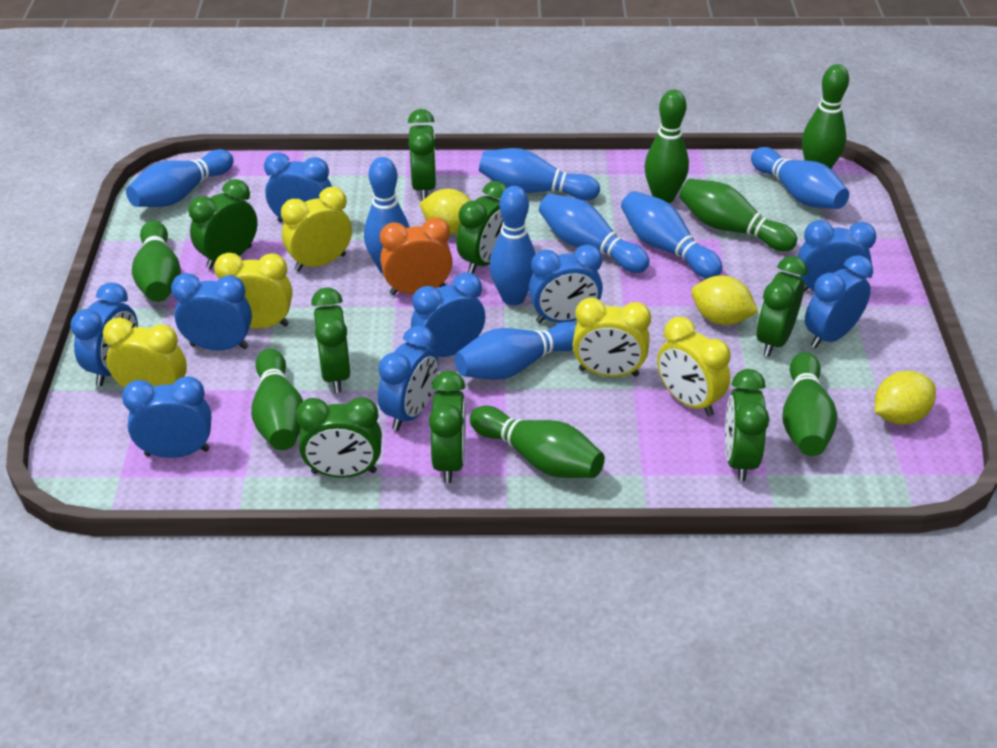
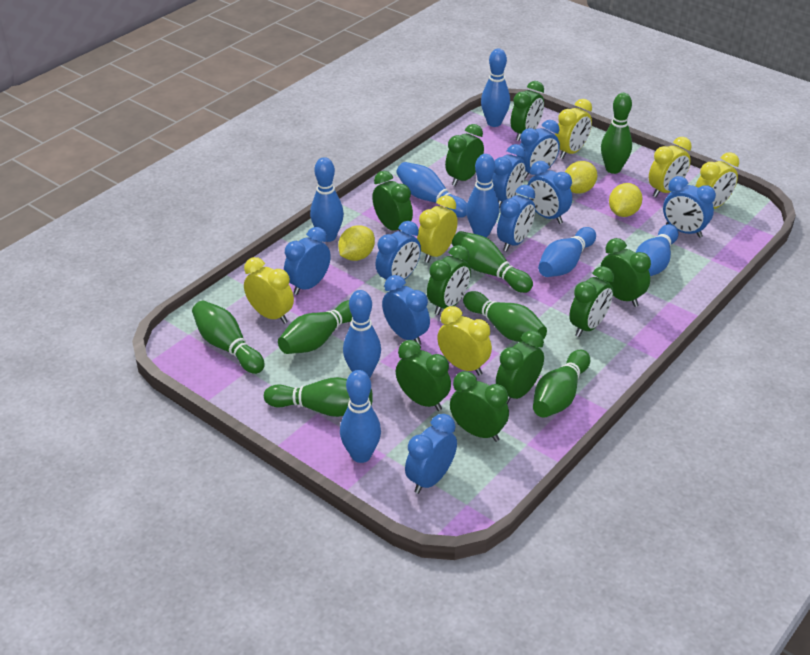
green clock: [189,179,258,269] [296,397,382,478] [311,287,351,393] [408,109,436,200] [429,371,466,483] [456,181,507,274] [725,369,769,481] [756,256,807,357] = 8 -> [372,171,413,231] [396,340,451,411] [427,245,471,315] [445,124,484,186] [450,371,509,442] [496,330,544,404] [511,81,544,141] [569,266,614,337] [600,238,651,307] = 9
orange clock: [380,217,453,295] = 1 -> none = 0
yellow clock: [103,317,187,388] [214,253,293,329] [281,187,352,272] [573,297,651,377] [657,316,731,416] = 5 -> [244,257,294,324] [417,195,458,263] [437,306,492,375] [555,99,592,159] [649,137,692,197] [696,152,739,209] = 6

